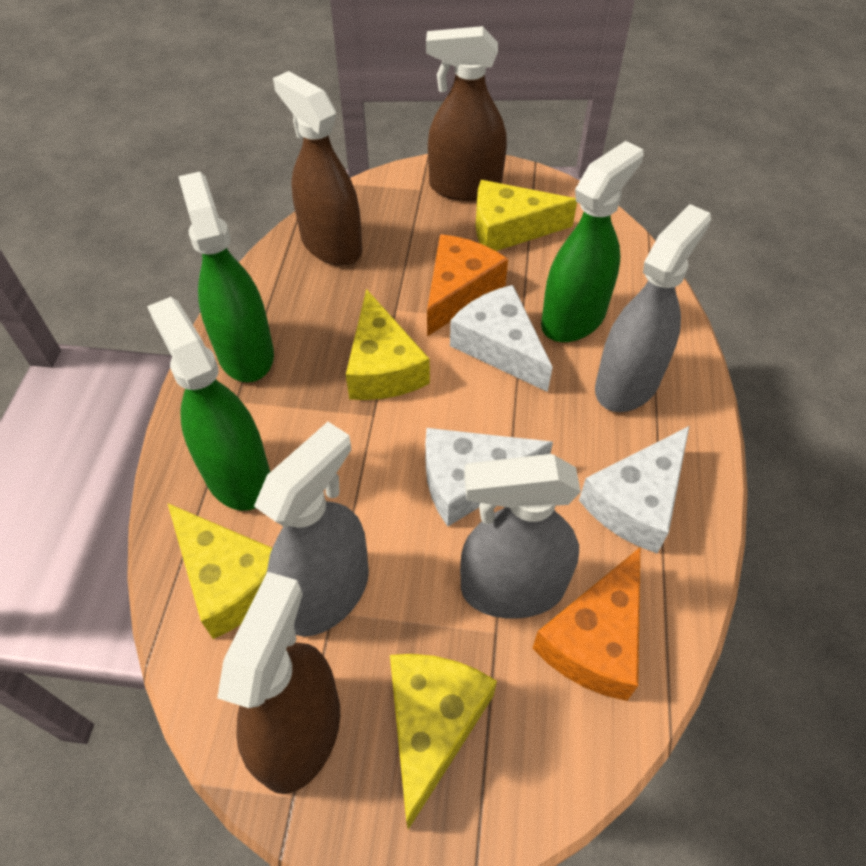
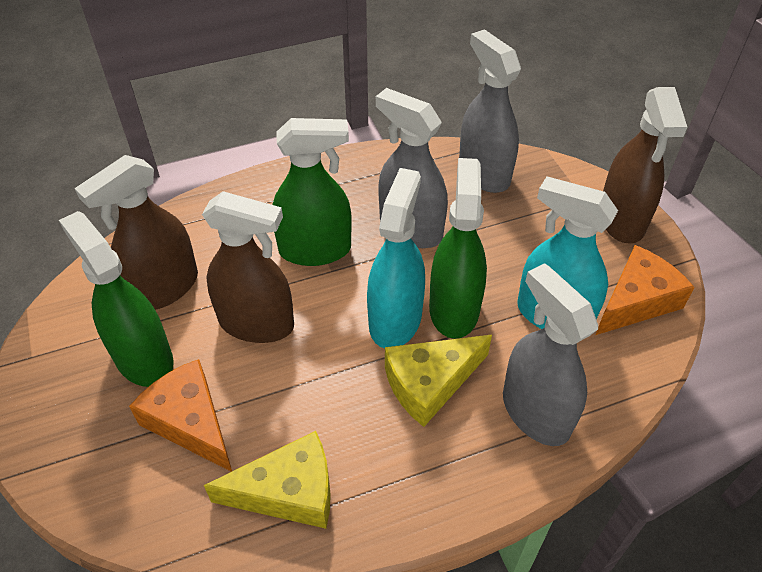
turquoise spray bottle: none = 0 -> [367,168,425,349] [517,176,618,329] = 2
white cheese: [425,428,553,526] [450,285,553,392] [579,426,689,553] = 3 -> none = 0
yellow cheese: [168,503,272,639] [346,289,430,400] [390,654,497,829] [476,180,577,251] = 4 -> [204,431,331,529] [385,335,492,427] = 2

